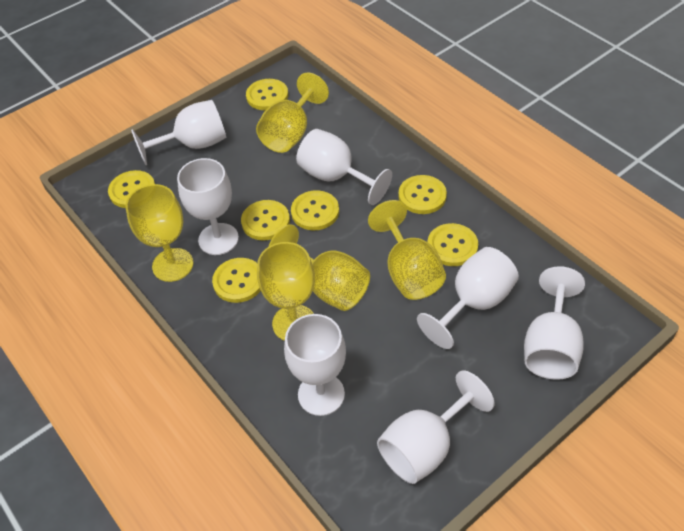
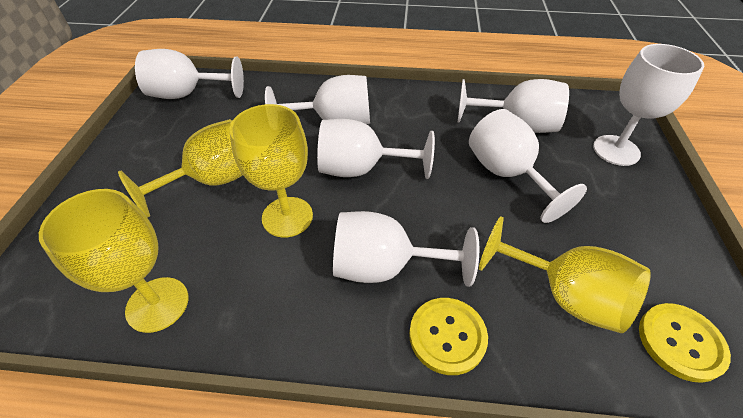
yellow button: [108,170,155,208] [212,258,261,303] [241,200,290,240] [246,79,288,110] [291,190,339,230] [399,175,447,214] [427,223,478,266] = 7 -> [409,298,488,375] [639,303,731,383] = 2
yellow goblet: [126,184,193,282] [256,73,329,153] [257,242,315,341] [268,224,370,311] [368,200,446,300] = 5 -> [39,189,188,333] [118,119,242,218] [229,104,313,238] [479,216,651,333] = 4

